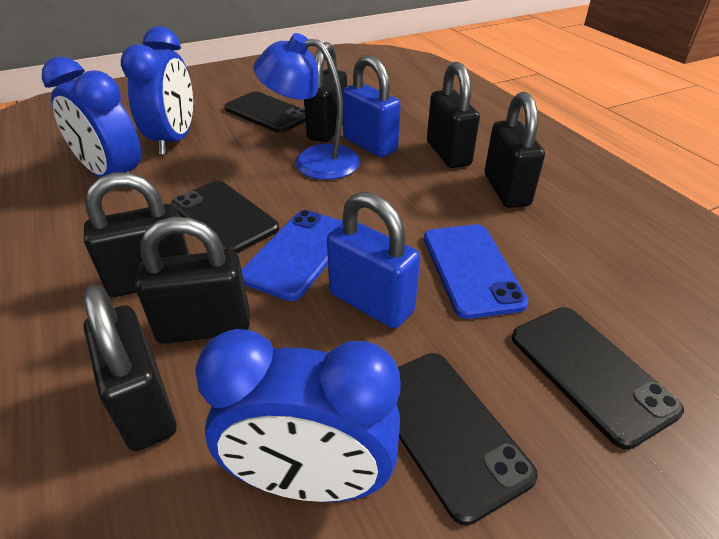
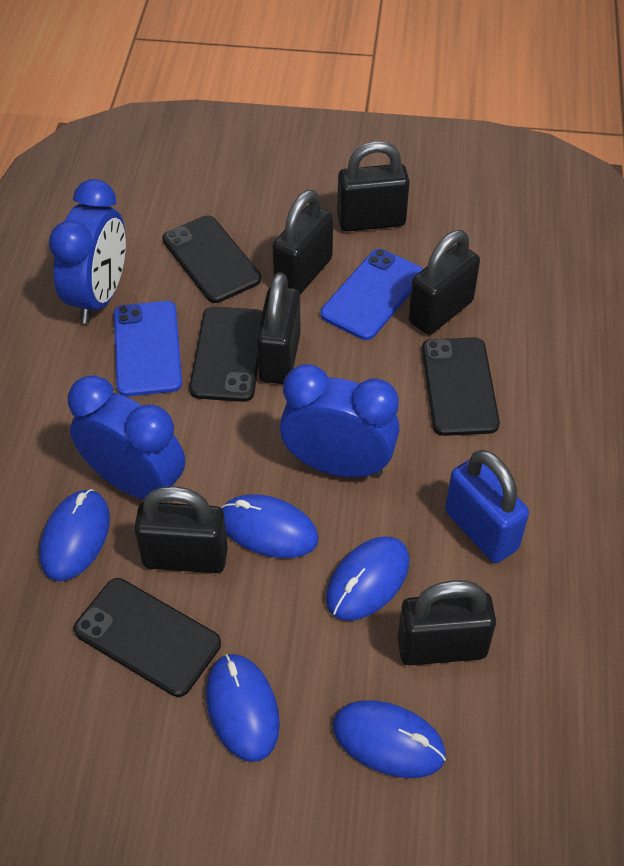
blue lamp: [253,33,360,180] = 1 -> none = 0
blue mouse: none = 0 -> [39,489,110,581] [206,654,280,762] [221,494,319,558] [326,536,409,621] [333,700,446,778] = 5
blue padlock: [327,192,420,329] [342,55,401,157] = 2 -> [445,450,529,563] = 1

